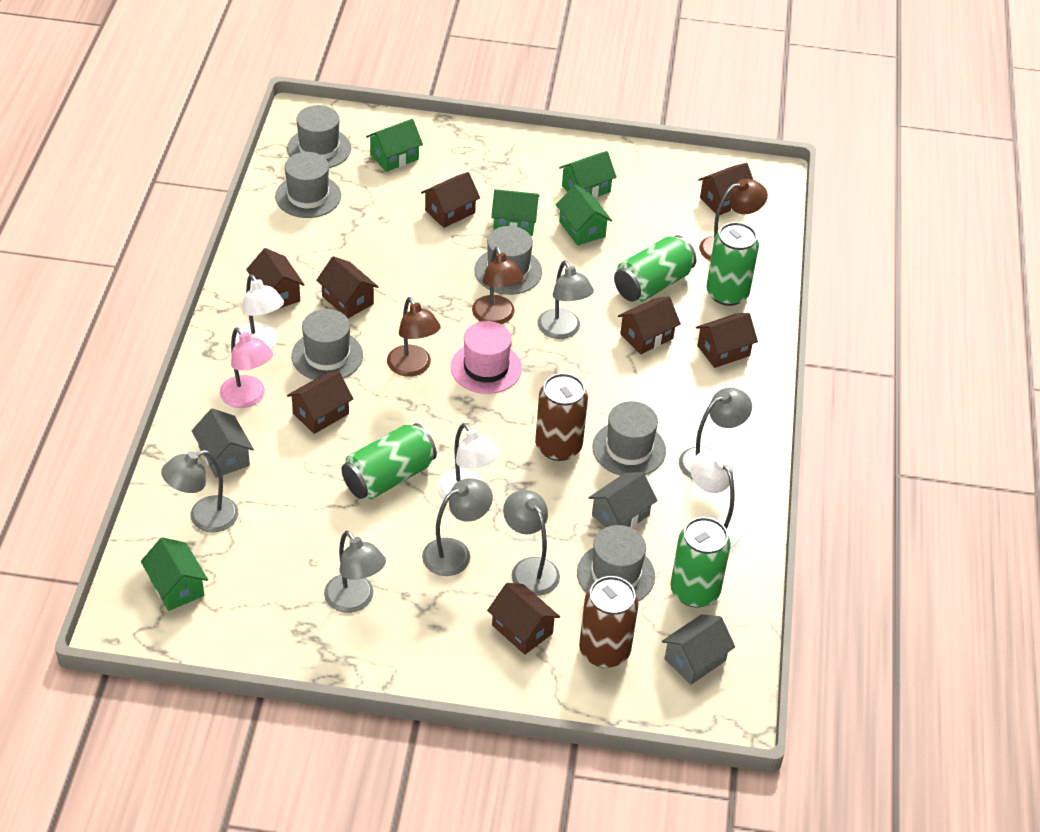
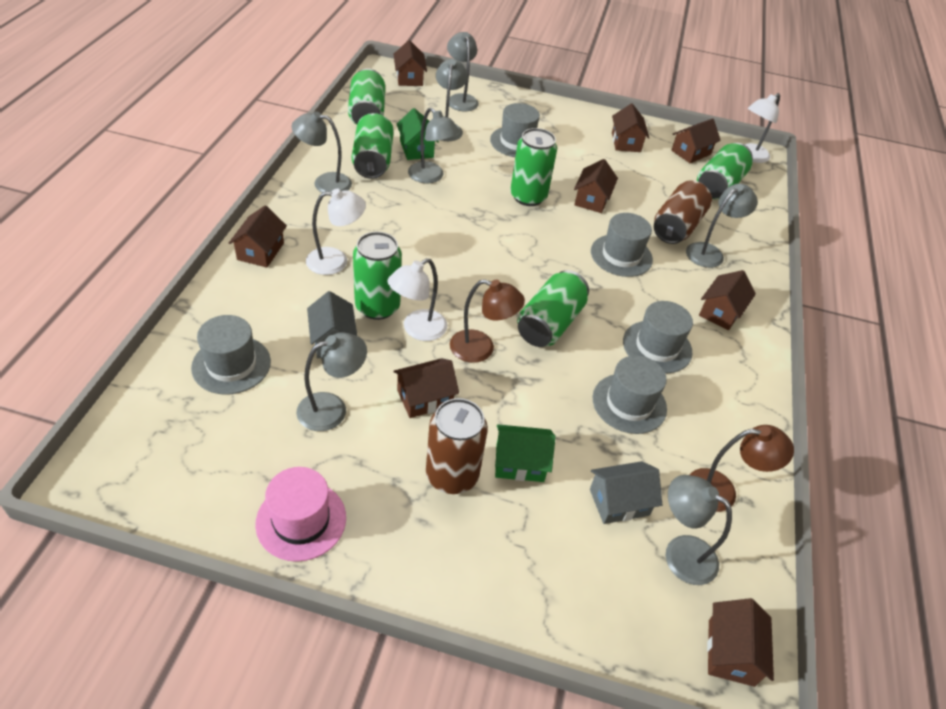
brown lamp: [387,297,441,377] [472,247,524,324] [699,179,768,261] = 3 -> [450,279,525,363] [690,425,794,512] = 2
green can: [341,423,437,500] [614,235,696,303] [670,517,731,607] [706,222,759,306] = 4 -> [348,68,385,125] [352,113,394,179] [353,232,402,320] [510,128,557,206] [517,270,589,347] [697,143,753,199] = 6
green house: [141,537,208,611] [366,119,423,172] [491,189,540,236] [556,185,612,246] [559,151,617,198] = 5 -> [397,108,439,160] [495,424,555,482] = 2
grey hat: [275,152,341,218] [287,105,351,168] [291,309,363,380] [474,226,542,295] [577,525,655,602] [592,401,666,476] = 6 -> [191,315,271,395] [490,103,540,157] [591,213,653,277] [593,355,667,434] [623,301,693,373] = 5
grey house: [191,408,254,478] [588,472,658,528] [662,614,735,685] = 3 -> [307,291,357,358] [590,461,662,524] = 2
grey lamp: [161,450,238,533] [324,531,386,613] [422,478,493,576] [503,490,560,596] [538,260,594,339] [679,387,752,479] = 6 -> [292,111,352,193] [296,333,367,431] [408,107,459,183] [436,59,468,141] [447,32,479,111] [666,475,732,585] [686,184,758,268] = 7
pink lamp: [220,328,273,408] = 1 -> none = 0

